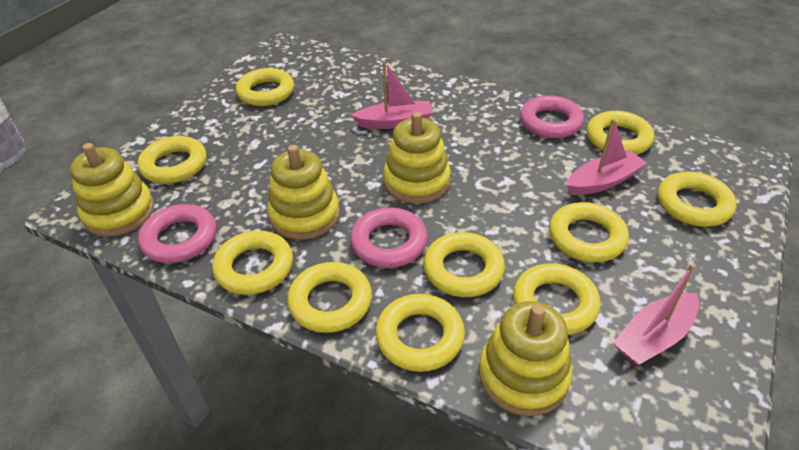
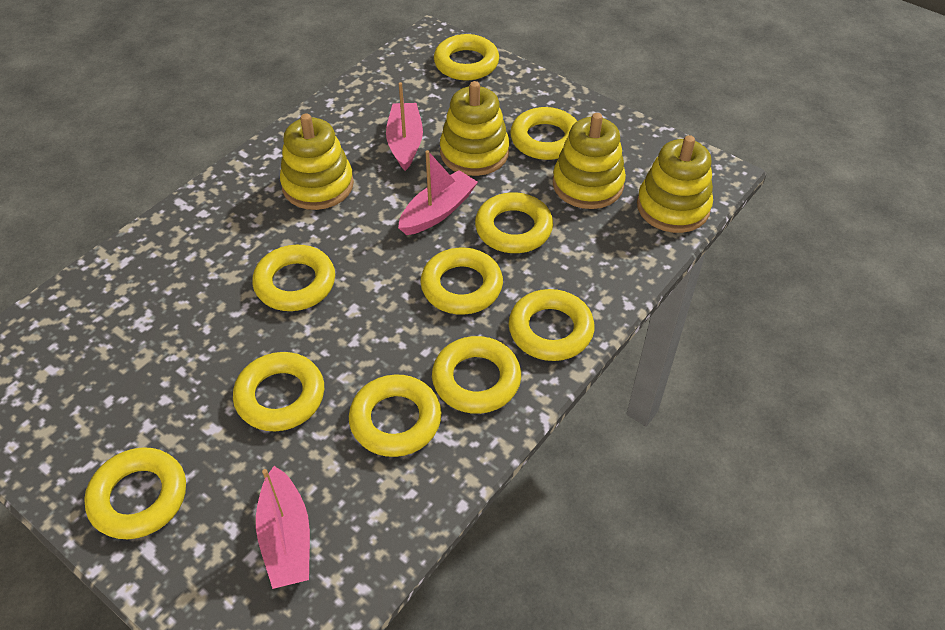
pink ring: [138,204,216,263] [350,207,428,268] [520,95,584,138] = 3 -> none = 0

